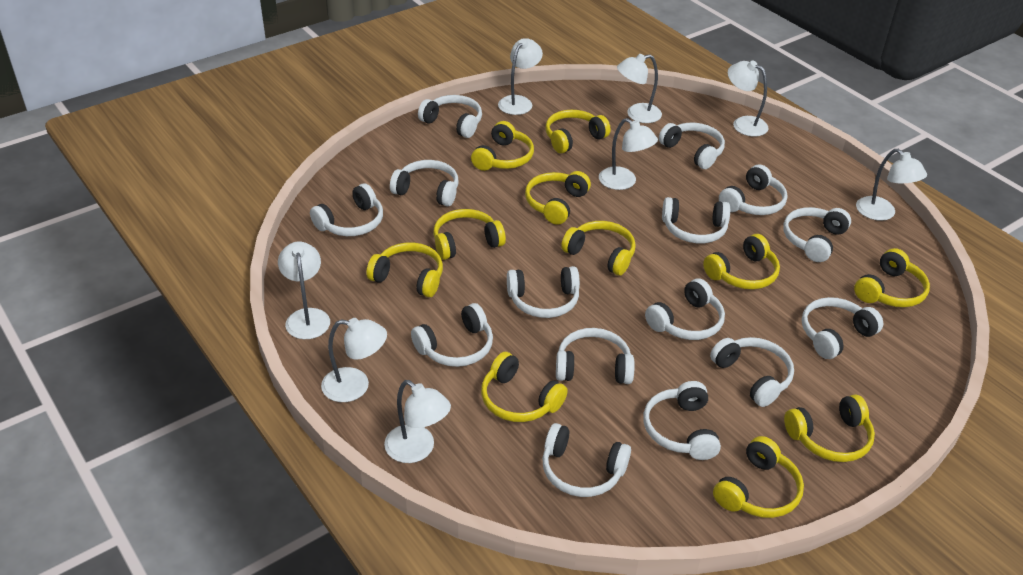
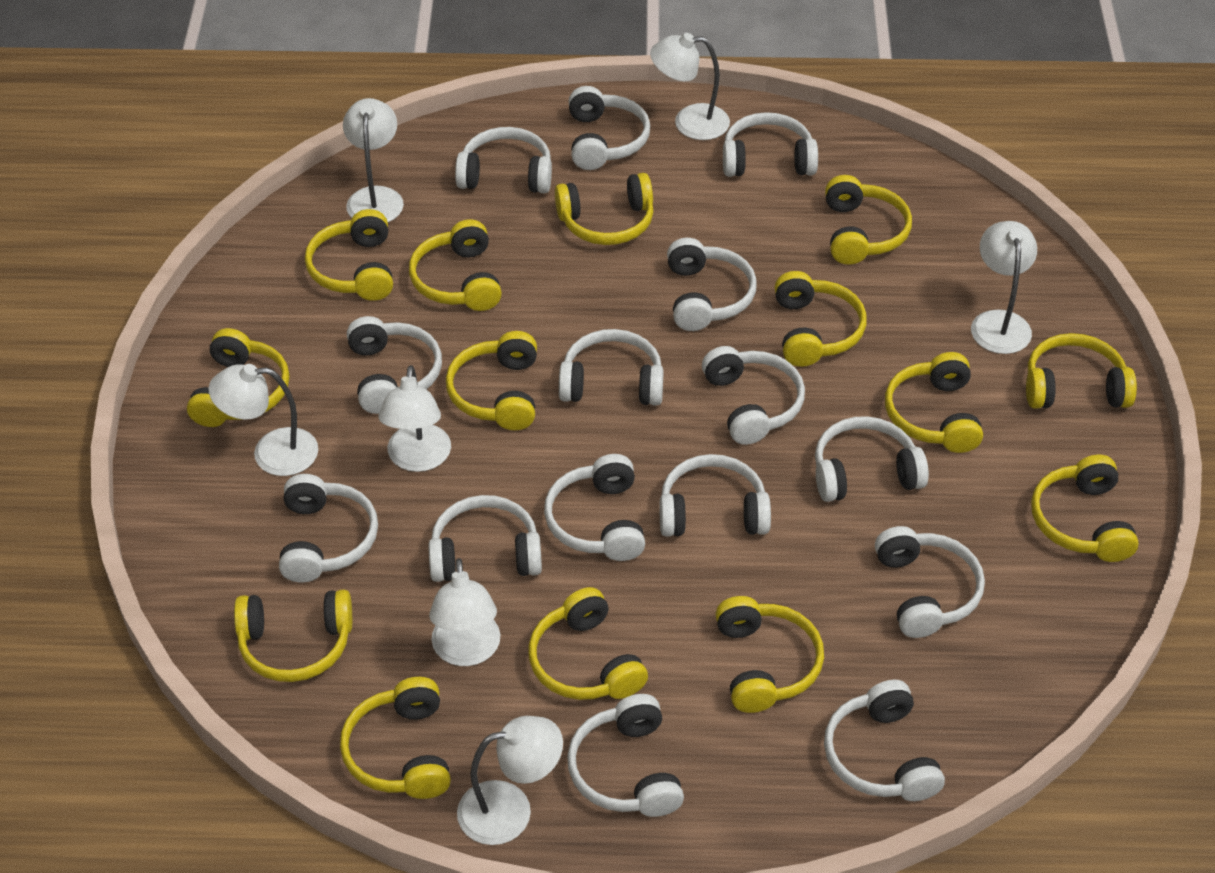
white lamp: [278,242,330,339] [321,318,387,402] [384,380,451,463] [498,38,543,115] [599,118,658,190] [617,54,662,123] [728,61,769,137] [856,149,927,221] = 8 -> [208,364,318,476] [343,98,404,222] [379,365,451,472] [429,558,500,666] [457,716,563,845] [650,33,730,140] [971,221,1037,354] = 7
yellow headphones: [366,243,443,298] [433,209,506,260] [471,121,534,171] [481,352,568,422] [525,171,591,225] [545,110,611,153] [561,221,636,275] [703,234,780,290] [713,436,804,518] [784,394,875,462] [854,248,930,307] = 11 -> [187,328,290,427] [234,590,352,682] [305,209,393,301] [340,677,451,799] [409,219,502,311] [446,331,537,430] [528,587,648,700] [555,173,654,245] [715,596,824,713] [775,271,867,367] [825,175,912,265] [885,352,983,453] [1026,333,1137,409] [1031,455,1139,562] = 14

